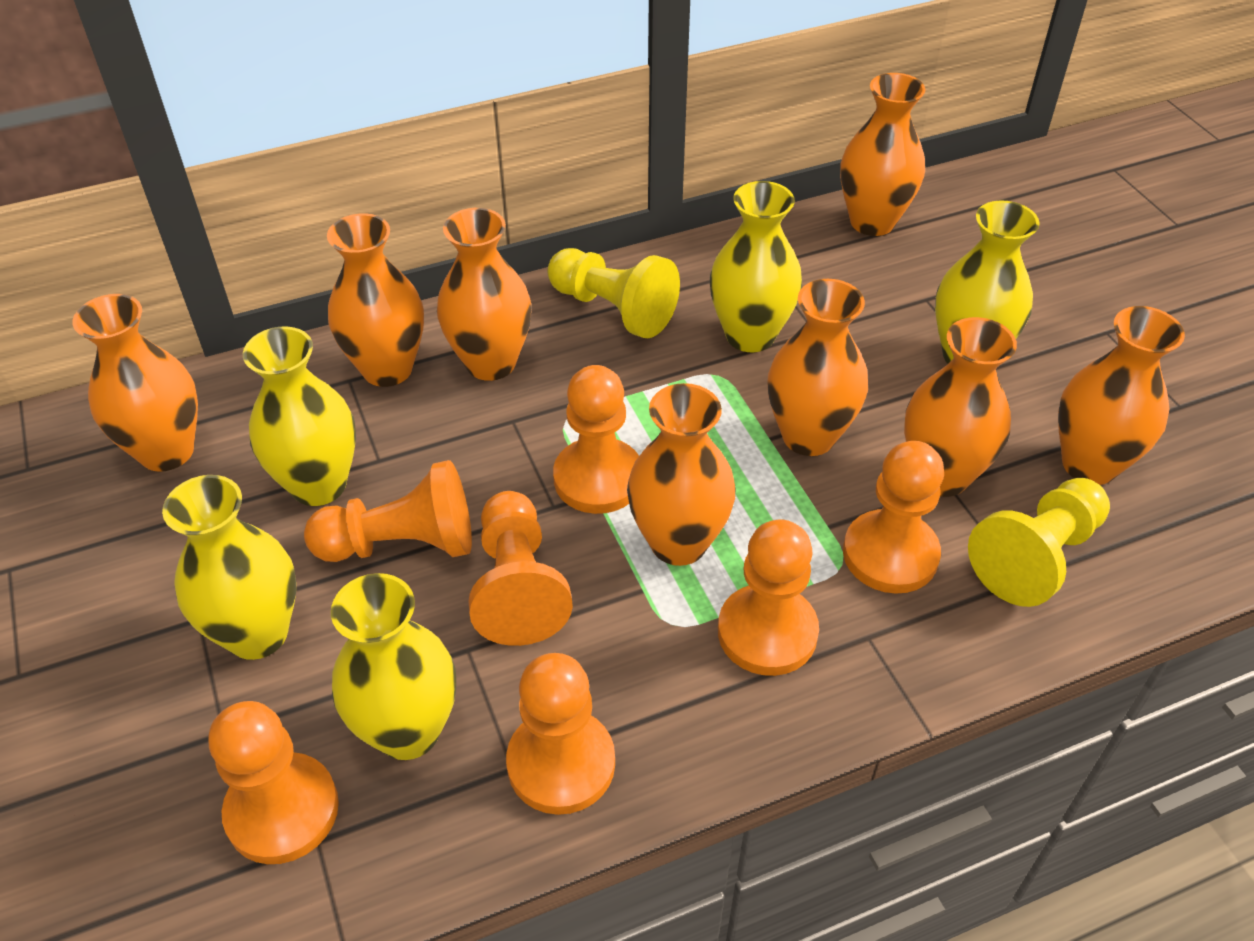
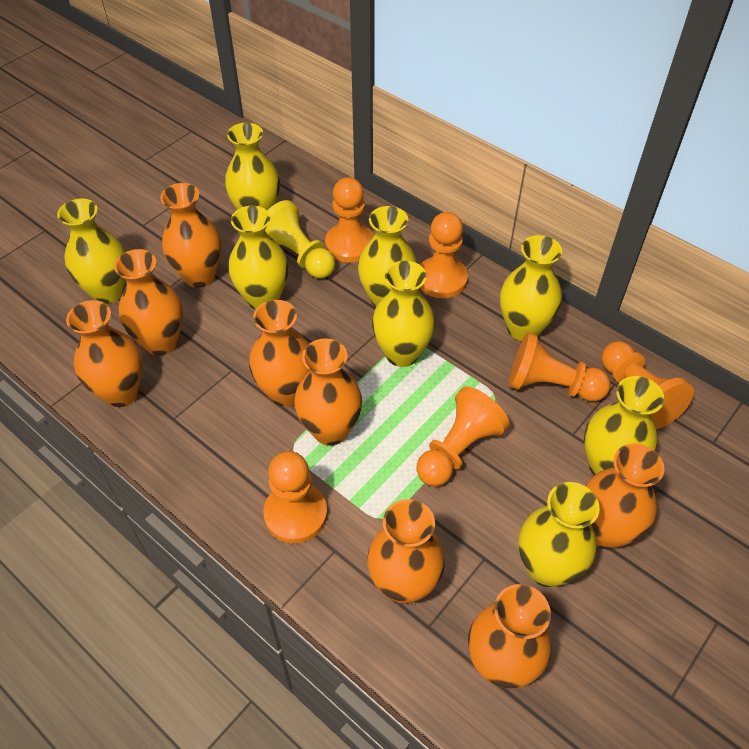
orange pawn: [209,701,339,864] [304,460,472,562] [469,491,573,646] [506,653,615,815] [553,365,639,514] [718,520,819,676] [843,441,944,594] = 7 -> [263,451,327,544] [325,177,374,263] [417,387,510,486] [420,212,468,298] [508,332,610,402] [602,342,694,429] = 6
yellow pawn: [548,248,680,338] [968,478,1110,607] = 2 -> [265,200,335,278] = 1
yellow vase: [162,475,296,660] [243,327,356,506] [331,573,456,760] [710,181,802,352] [935,200,1040,364] = 5 -> [57,199,126,304] [225,123,280,210] [228,206,288,310] [358,206,417,308] [372,261,435,367] [500,235,562,341] [518,482,600,587] [584,376,664,475] = 8

